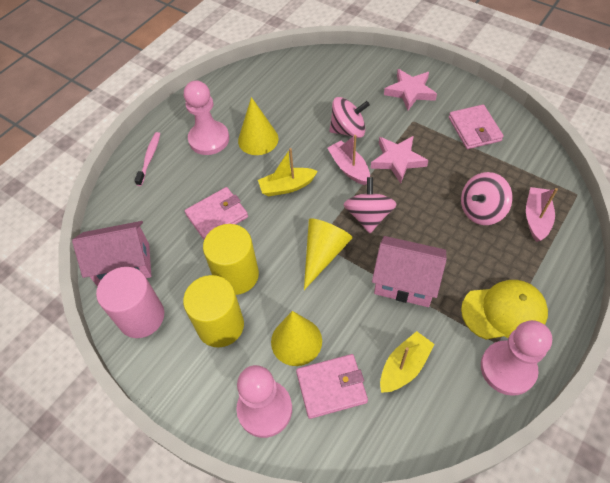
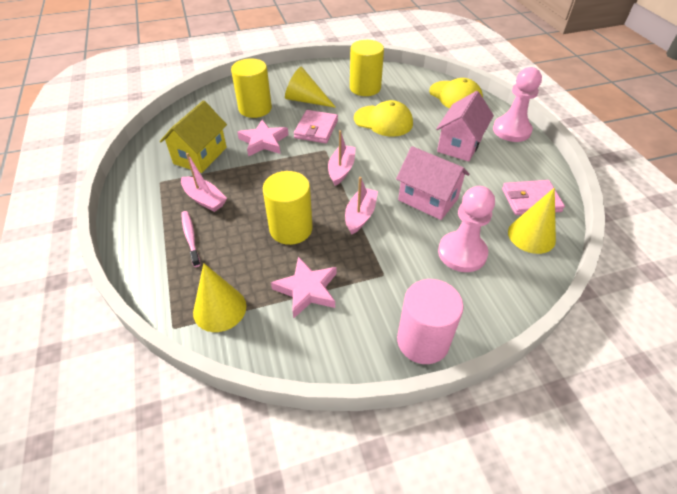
pink boat: [327,135,370,185] [526,187,558,242] = 2 -> [181,153,227,212] [328,130,356,186] [345,177,378,235] = 3
pink pawn: [184,80,229,155] [236,365,292,438] [481,320,552,396] = 3 -> [438,186,495,272] [493,67,542,142] = 2
pink spinning top: [329,97,370,138] [343,177,397,233] [461,172,513,225] = 3 -> none = 0
pink wallet: [185,187,248,240] [296,354,368,419] [449,104,504,149] = 3 -> [294,110,338,143] [502,180,565,215] = 2
yellow boat: [258,148,318,196] [380,331,434,393] = 2 -> none = 0
yellow cap: [461,280,548,340] = 1 -> [354,100,413,137] [429,78,483,108] = 2
yellow cylinder: [183,275,244,347] [203,224,259,295] = 2 -> [231,58,272,118] [263,171,313,245] [350,40,384,96] = 3
yellow house: none = 0 -> [160,100,227,173] = 1

